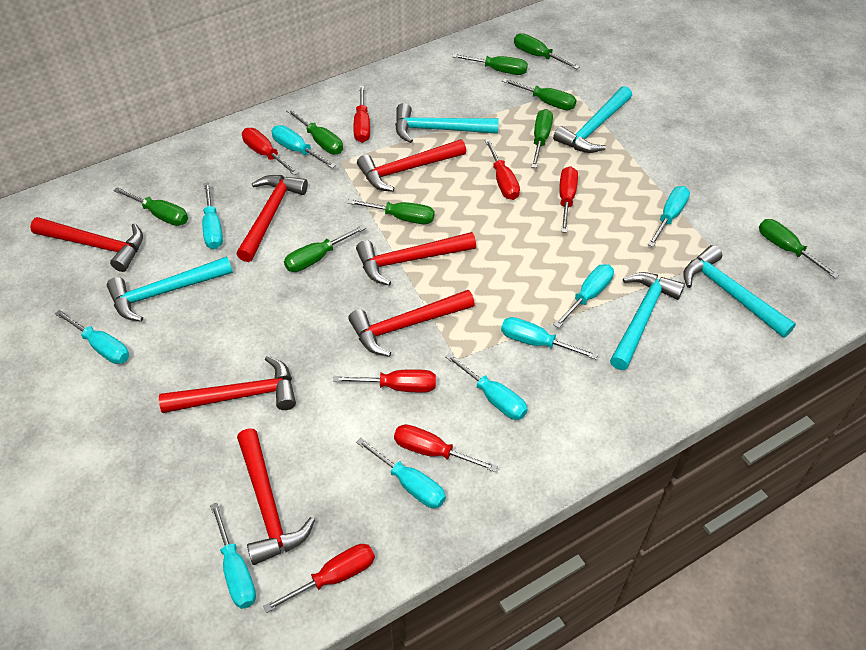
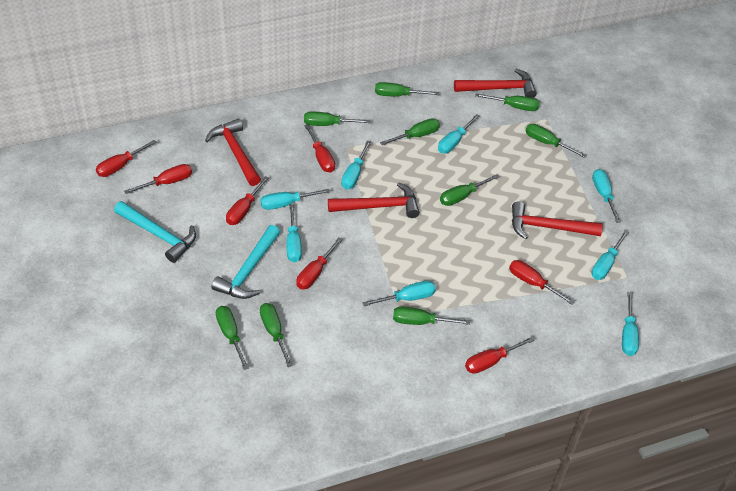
red hammer: [30,217,143,272] [159,356,296,413] [236,175,308,262] [237,428,315,565] [349,290,475,357] [356,232,476,286] [357,139,466,192] = 7 -> [205,119,261,186] [328,182,420,218] [454,69,537,98] [512,201,603,239] = 4
turquoise hammer: [107,256,233,322] [395,103,499,143] [553,86,632,153] [610,272,685,370] [683,245,796,338] = 5 -> [114,201,196,263] [212,225,280,299] = 2
turquoise screwdriver: [55,310,129,364] [202,182,223,249] [210,503,256,609] [271,125,336,168] [356,438,446,508] [445,353,528,420] [501,317,598,359] [554,264,614,328] [648,186,690,247] = 9 -> [260,189,330,210] [287,205,302,263] [341,141,371,189] [362,281,436,306] [438,114,480,154] [591,230,629,280] [592,169,621,223] [622,292,639,356] = 8

